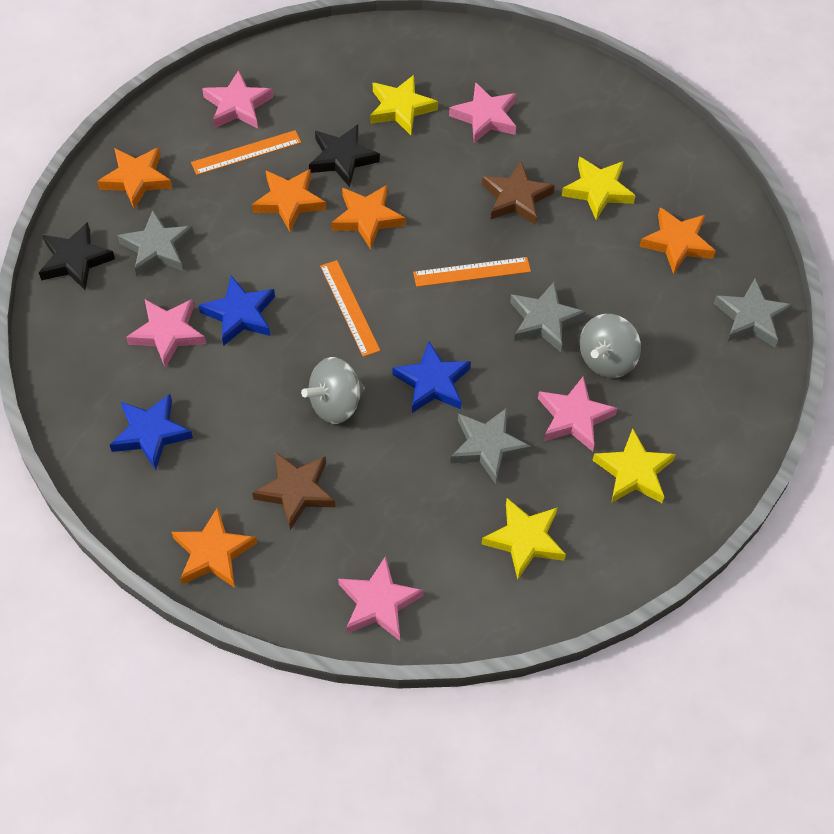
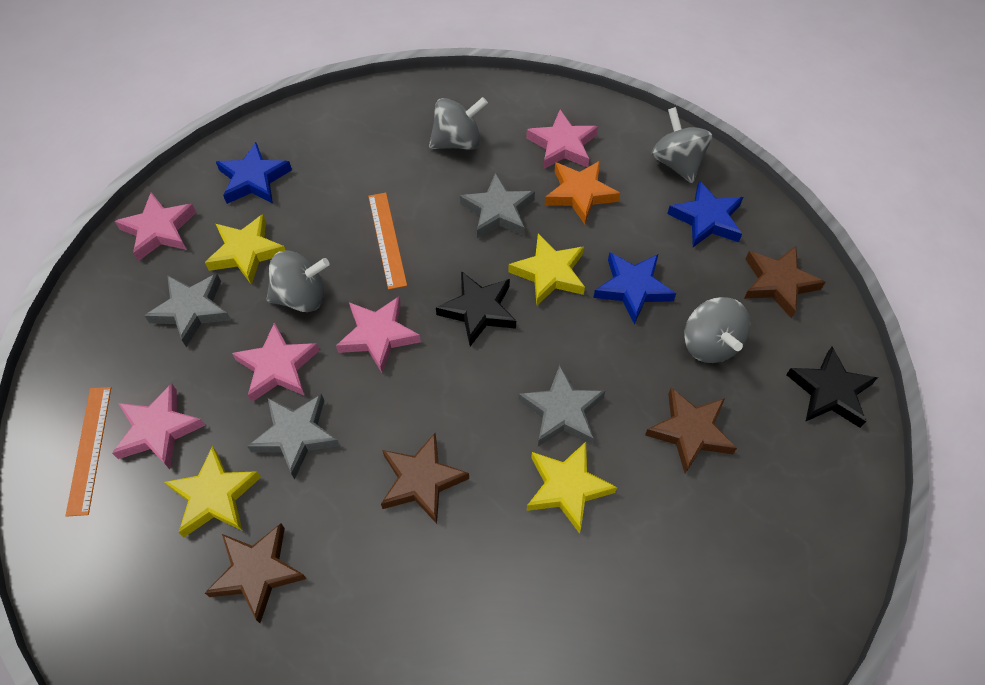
brown star: [252,452,336,530] [482,161,555,225] = 2 -> [205,523,307,623] [381,433,469,524] [645,387,737,473] [744,246,825,319] = 4
grey spinning top: [301,357,365,424] [580,314,641,378] = 2 -> [267,250,330,312] [429,97,488,149] [652,107,712,183] [684,297,750,363] = 4
orange ruler: [191,130,301,175] [320,260,380,357] [413,257,531,287] = 3 -> [65,387,111,517] [368,193,407,290] = 2
orange star: [97,147,172,209] [172,507,257,588] [252,169,326,232] [331,185,405,249] [639,207,716,274] = 5 -> [545,161,620,225] = 1

